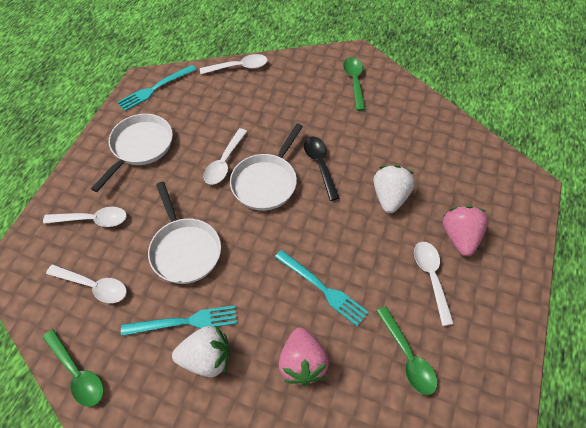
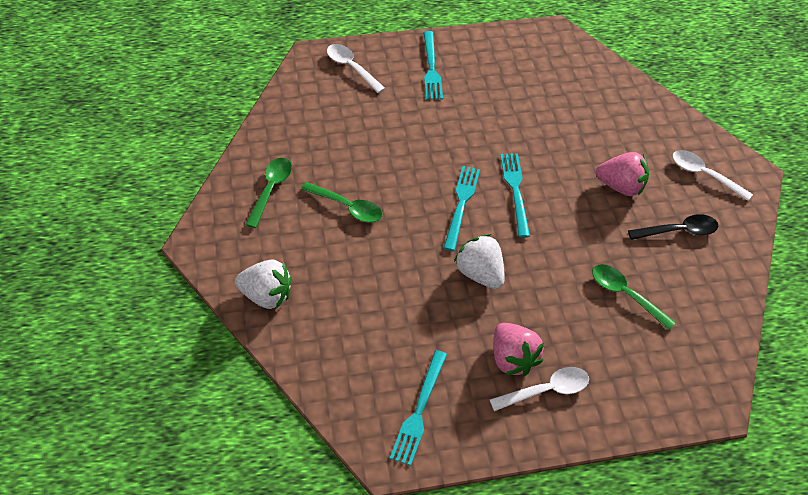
turquoise fork: [117,65,196,111] [121,305,237,336] [275,250,369,326] = 3 -> [390,350,447,466] [423,31,443,100] [444,166,480,251] [500,153,530,238] = 4
white pan: [91,114,173,192] [148,182,221,284] [230,124,303,211] = 3 -> none = 0
white spoon: [43,207,127,227] [46,264,127,303] [200,54,268,74] [203,128,247,185] [414,242,454,326] = 5 -> [327,44,386,93] [490,367,589,411] [672,150,753,201] = 3

